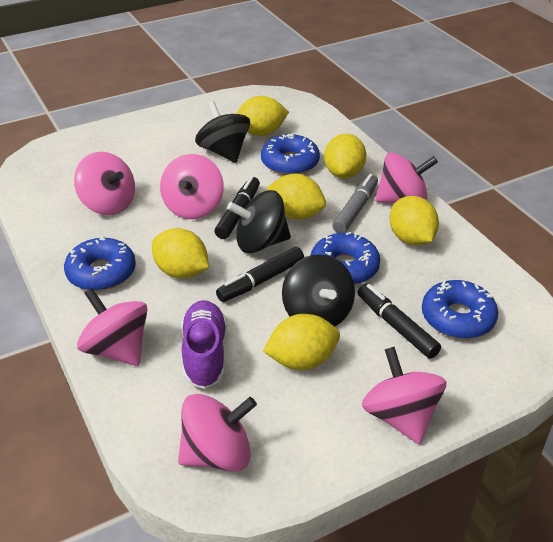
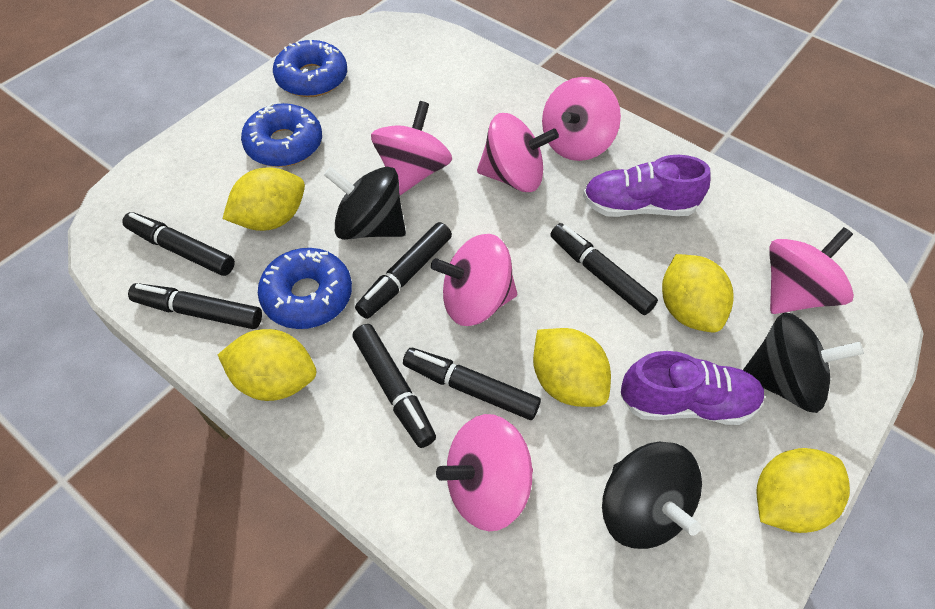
black marker: [214,176,260,239] [216,247,304,302] [357,284,441,359] = 3 -> [122,212,235,276] [128,283,262,329] [353,324,436,448] [355,222,452,319] [403,348,541,420] [550,223,658,315] = 6
blue donut: [64,236,136,291] [261,133,320,175] [311,232,380,285] [422,280,498,339] = 4 -> [241,103,322,167] [258,248,352,329] [273,40,347,97] = 3
grey marker: [333,174,378,233] = 1 -> none = 0
purple shoe: [181,300,227,389] = 1 -> [583,155,711,217] [621,351,765,425] = 2
yellow lemon: [152,228,209,279] [236,96,289,136] [263,314,340,370] [267,174,326,220] [324,134,366,178] [389,196,439,246] = 6 -> [218,329,316,401] [223,167,305,231] [533,328,611,407] [662,254,734,332] [756,448,850,533] = 5

